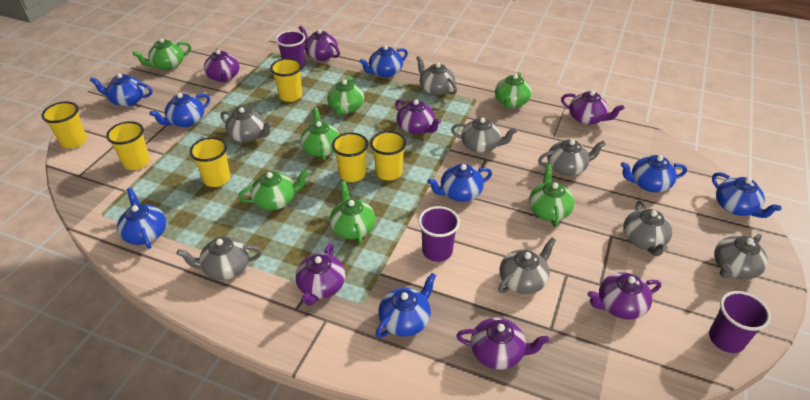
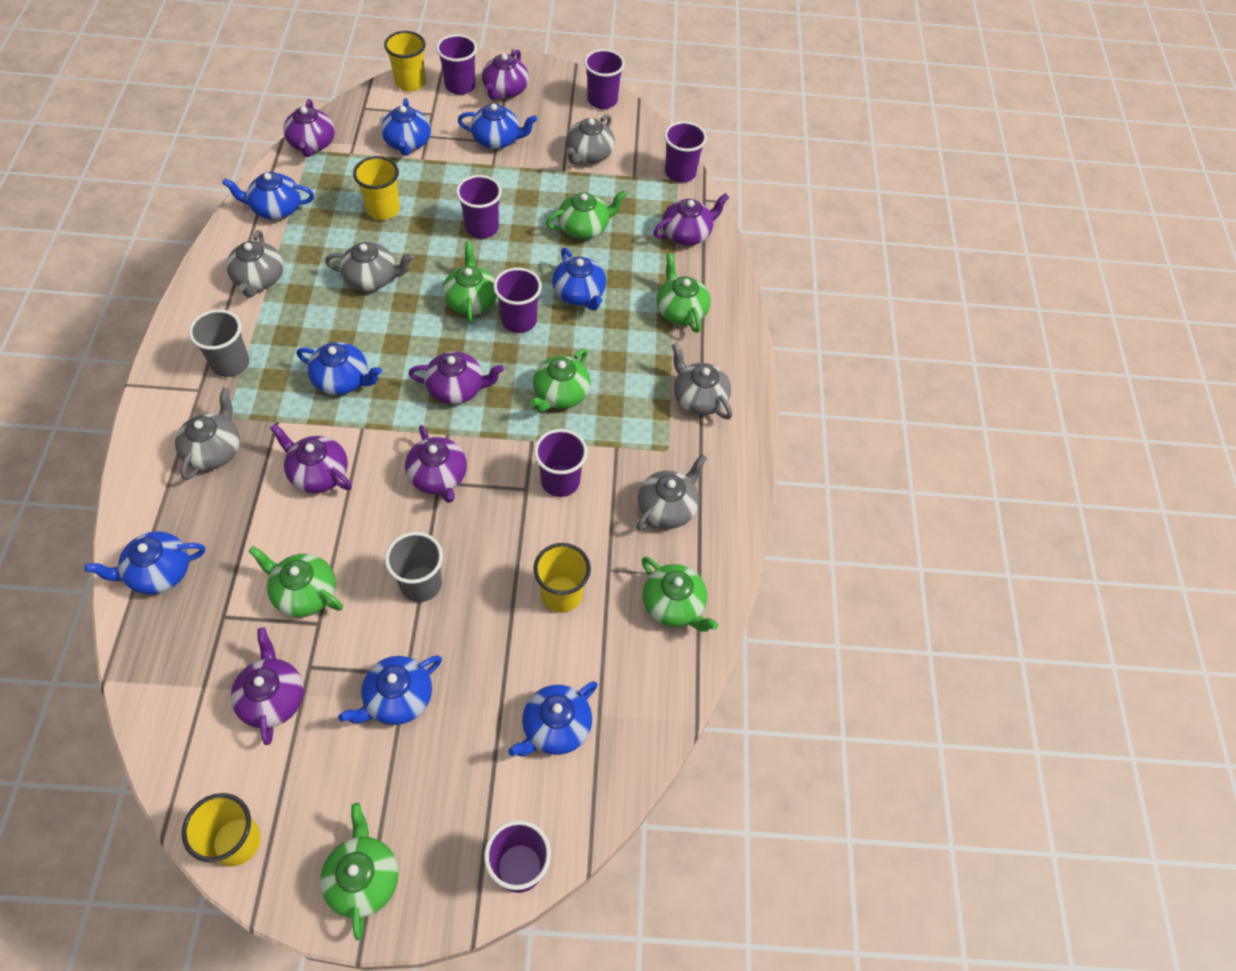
grey cup: none = 0 -> [189,309,249,377] [385,532,443,602] = 2
grey teapot: [177,236,262,280] [221,107,272,142] [416,56,457,96] [451,117,517,153] [498,237,556,294] [538,139,606,176] [623,200,672,256] [714,234,768,279] = 8 -> [175,388,240,480] [226,230,284,298] [325,242,414,291] [566,114,615,164] [636,454,707,530] [671,343,732,420] = 6
purple cup: [276,30,305,70] [418,206,460,262] [709,291,771,353] = 3 -> [436,34,477,95] [456,175,502,238] [484,820,551,893] [493,268,542,333] [534,429,588,497] [584,49,625,109] [664,121,707,183] = 7
yellow cup: [42,101,87,149] [106,121,150,170] [189,137,230,187] [270,58,302,102] [332,133,368,182] [370,131,407,180] = 6 -> [182,793,261,867] [353,156,400,220] [384,31,426,91] [533,543,591,613] = 4

